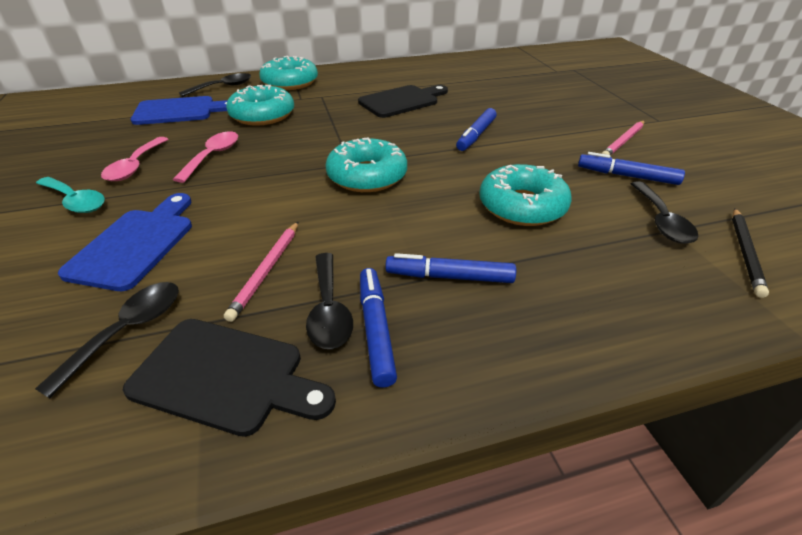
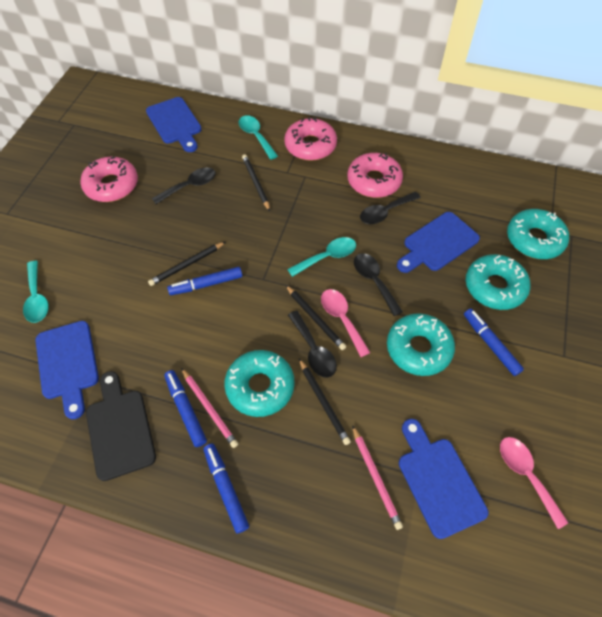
black cutting board: [123,319,336,437] [358,85,448,118] = 2 -> [86,371,156,481] = 1
black pencil: [732,208,769,298] = 1 -> [148,242,225,286] [242,155,270,211] [286,285,346,350] [299,359,351,445] = 4
blue cutting board: [58,193,192,291] [131,96,228,125] = 2 -> [35,321,99,420] [146,97,202,152] [397,212,480,273] [399,419,488,539] = 4
pink donut: none = 0 -> [80,157,138,202] [284,117,337,161] [347,153,403,198] = 3
turquoise spoon: [36,177,105,213] = 1 -> [23,261,49,323] [238,115,278,160] [287,237,356,277] = 3

